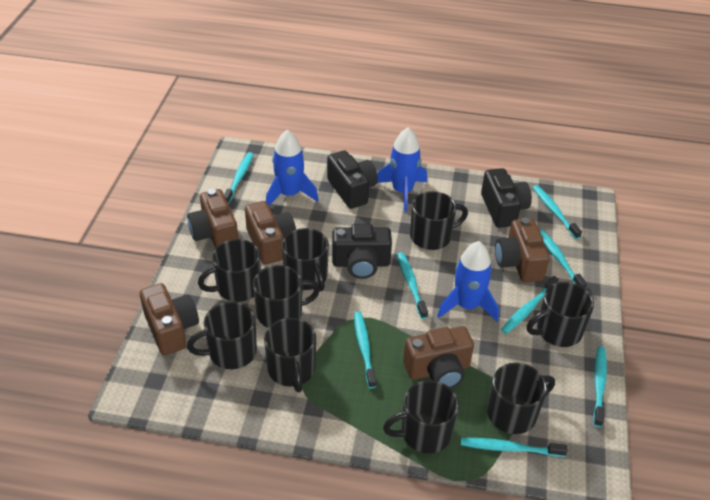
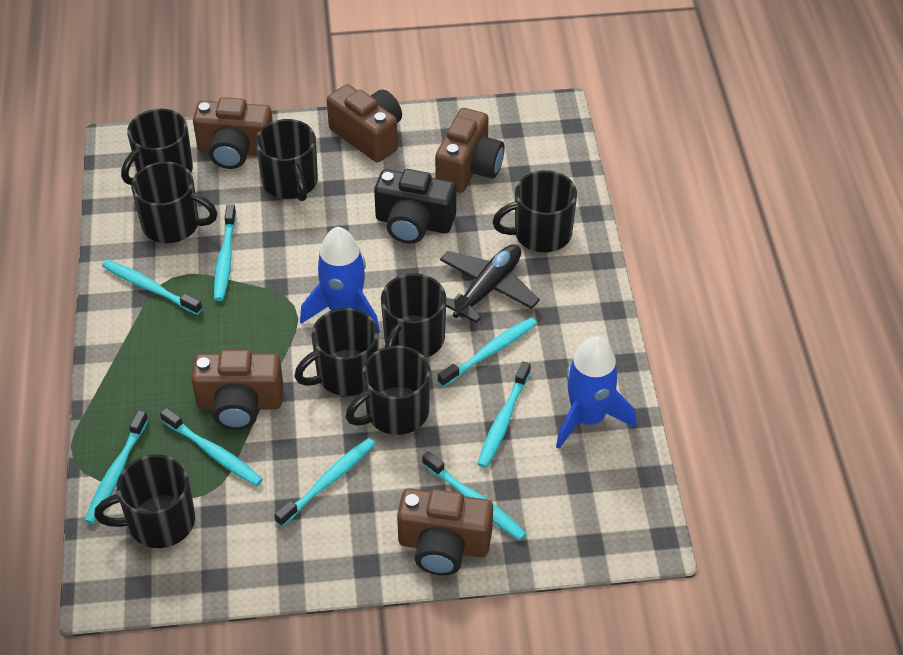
black camera: [327,151,378,209] [332,224,392,279] [481,168,532,228] = 3 -> [374,169,456,244] = 1
black mug: [187,302,257,369] [198,239,261,302] [253,265,320,328] [264,318,316,393] [282,228,329,292] [383,380,459,453] [410,191,468,250] [487,363,555,434] [527,282,594,347] = 9 -> [94,454,195,548] [121,109,193,185] [131,161,217,243] [255,119,318,201] [294,308,379,396] [346,346,430,435] [381,273,446,358] [492,170,577,252] = 8
black plane: none = 0 -> [440,244,540,323] = 1
blue rocket: [266,130,319,206] [377,127,427,212] [437,241,499,321] = 3 -> [300,227,380,334] [556,336,637,449] = 2

